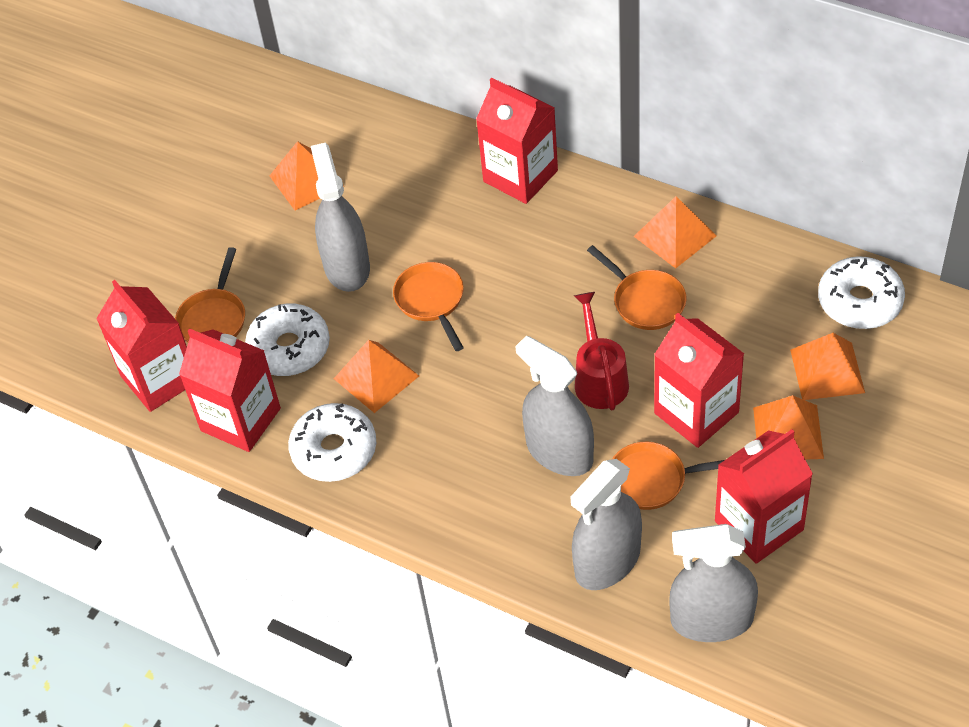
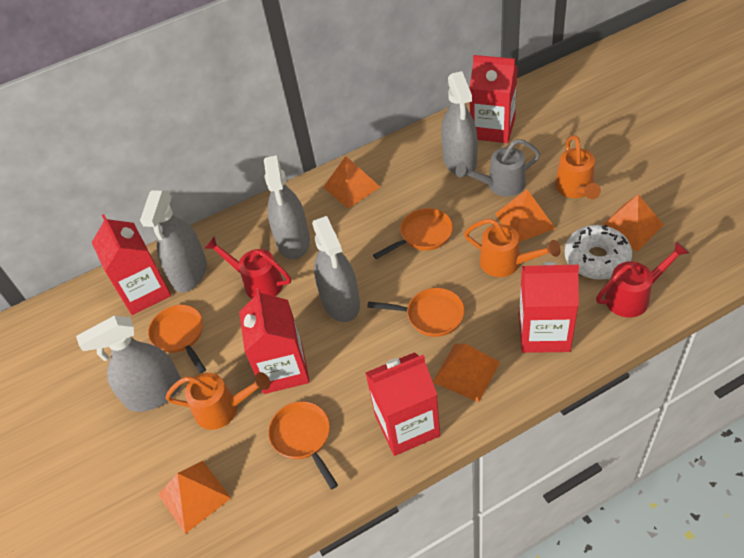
grey spray bottle: [311,143,370,292] [515,336,594,476] [571,459,642,590] [670,524,758,642] = 4 -> [76,316,181,412] [140,190,207,292] [264,155,310,259] [312,216,360,322] [441,71,478,176] = 5
grey watering can: none = 0 -> [456,139,540,197] = 1
orange watering can: none = 0 -> [165,372,270,430] [464,218,561,277] [555,135,601,199] = 3
red watering can: [574,292,629,410] = 1 -> [204,236,291,299] [596,241,689,317] = 2
white donut: [245,304,330,376] [288,403,376,482] [818,256,905,329] = 3 -> [564,225,632,280] = 1

